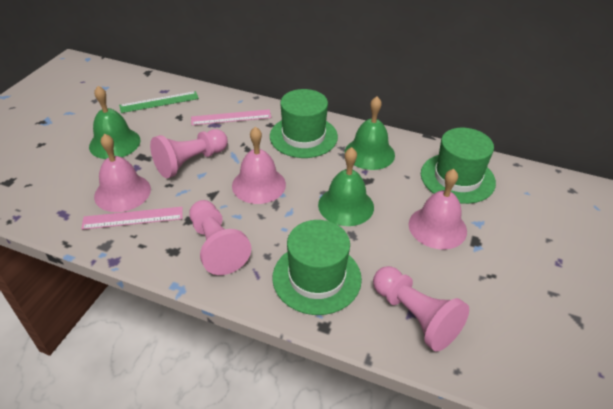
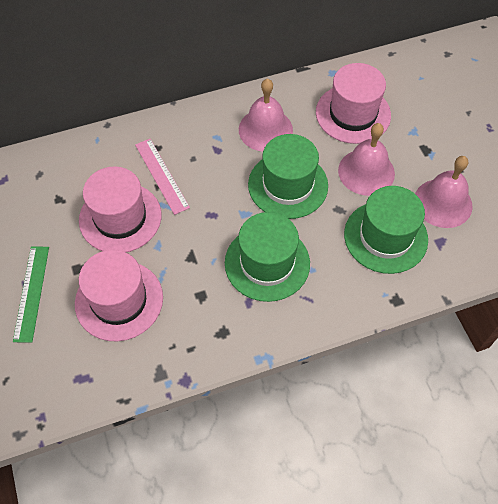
green bell: [89,86,141,159] [318,147,374,226] [345,97,395,170] = 3 -> none = 0
pink hat: none = 0 -> [75,250,163,341] [79,167,162,252] [316,63,391,144] = 3
pink pawn: [150,129,228,178] [189,200,251,275] [373,266,469,351] = 3 -> none = 0
pink ruler: [81,207,183,230] [191,109,271,125] = 2 -> [135,139,190,215] = 1

